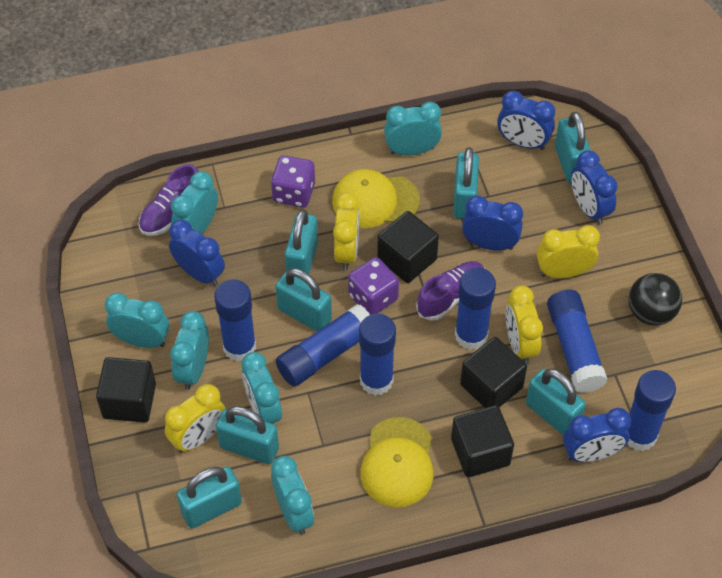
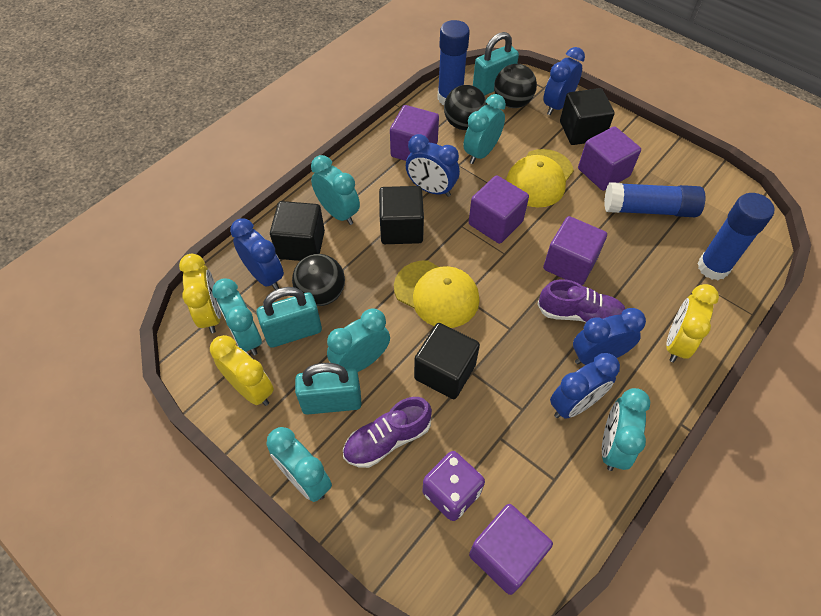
black ball: [629,273,682,326] = 1 -> [292,254,345,306] [444,85,487,130] [494,64,537,108] = 3
blue glue stick: [214,279,256,362] [276,304,370,386] [359,314,396,395] [455,267,496,350] [547,289,608,393] [628,370,676,451] = 6 -> [437,20,470,105] [604,182,705,217] [697,193,774,280] = 3
purple cube: none = 0 -> [390,105,439,161] [469,175,529,244] [469,504,553,595] [543,216,607,285] [578,126,641,191] = 5
purple dice: [271,155,315,208] [348,257,399,315] = 2 -> [423,451,485,521] = 1
turquoise padlock: [177,467,242,529] [216,406,279,464] [276,268,332,331] [285,209,318,274] [453,147,479,219] [526,369,586,435] [555,112,591,183] = 7 -> [256,287,322,348] [295,363,361,415] [473,32,519,96] = 3
yellow clock: [165,384,225,453] [333,192,359,270] [506,285,543,364] [537,225,600,278] = 4 -> [179,254,221,333] [210,335,274,406] [666,284,719,362] = 3

